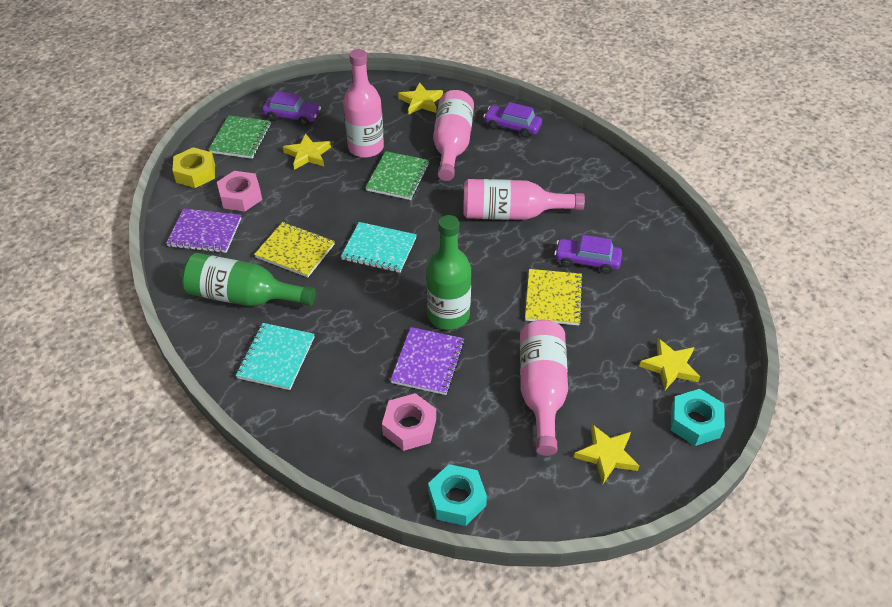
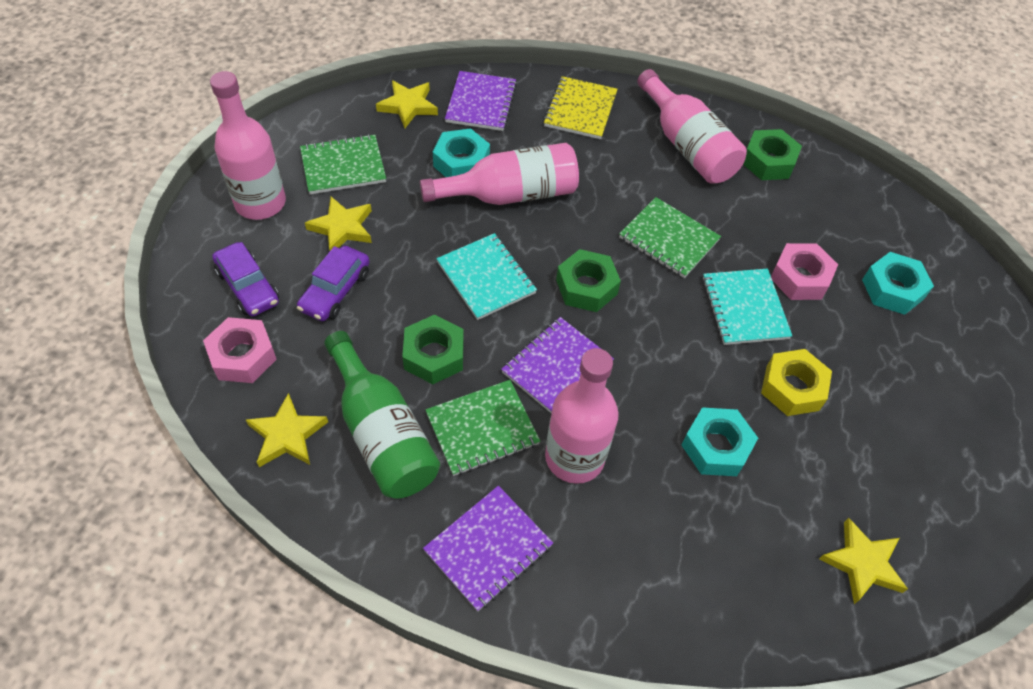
green bottle: [182,253,316,306] [426,215,471,330] = 2 -> [324,331,440,499] = 1
green notebook: [208,115,271,159] [365,151,430,200] = 2 -> [300,134,386,194] [425,380,540,476] [619,197,721,278] = 3
green nut: none = 0 -> [402,315,464,384] [556,249,621,312] [743,129,802,180] = 3
purple car: [262,91,321,126] [483,102,542,138] [554,235,622,274] = 3 -> [212,242,279,317] [297,246,370,321] = 2
purple notebook: [166,209,241,253] [390,327,465,395] = 2 -> [423,486,553,611] [445,71,517,131] [501,317,614,414] = 3
turquoise nut: [428,464,487,526] [671,389,725,446] = 2 -> [433,128,490,177] [682,407,758,476] [862,252,934,315] = 3
yellow notebook: [254,222,335,277] [525,269,583,325] = 2 -> [543,76,618,139] = 1

